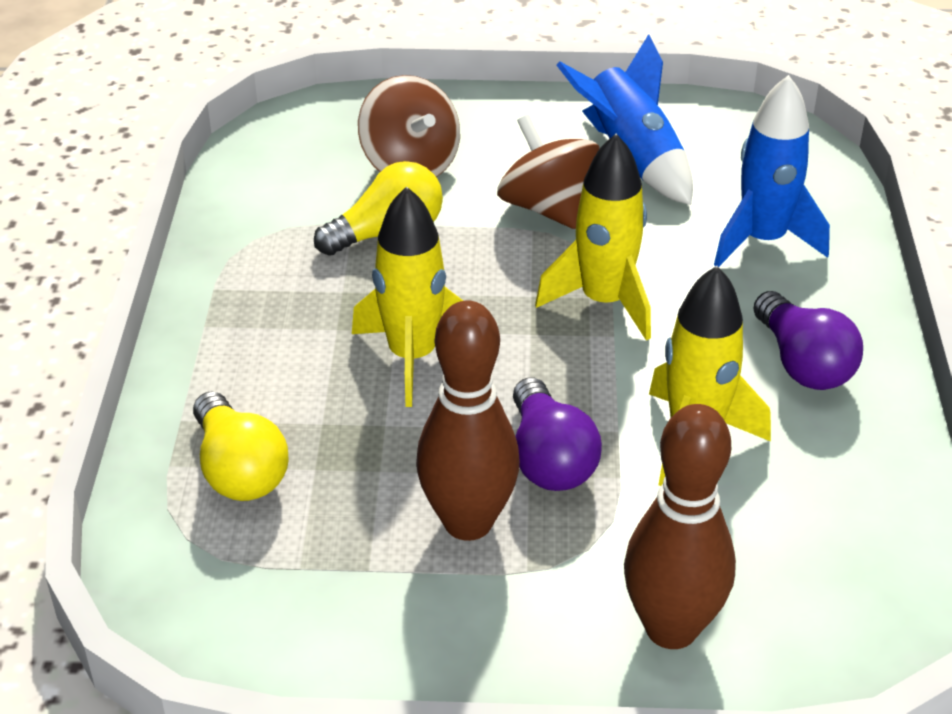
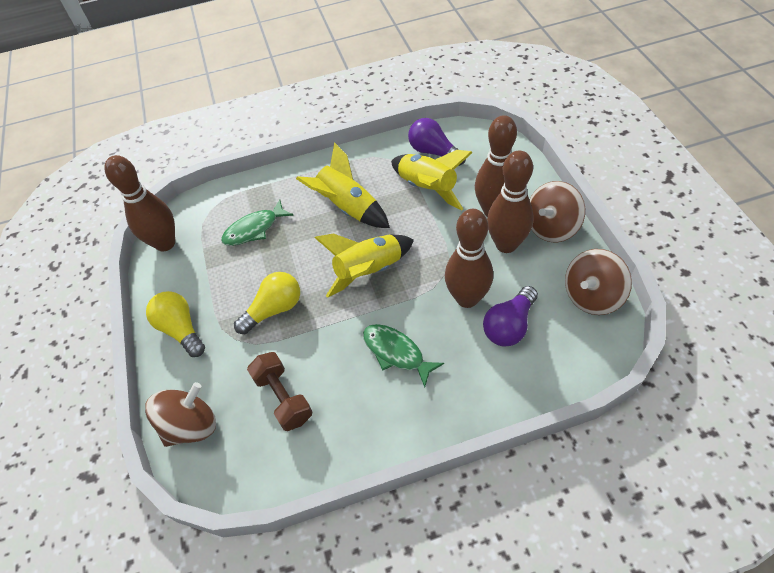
blue rocket: [556,34,693,205] [714,75,830,267] = 2 -> none = 0
brown bowling pin: [416,300,520,541] [624,404,736,649] = 2 -> [105,155,175,251] [445,209,493,308] [475,115,517,217] [487,150,534,253] = 4
brown dumbbell: none = 0 -> [247,352,312,431] = 1
brown spinning top: [358,75,460,177] [497,115,599,229] = 2 -> [145,382,216,447] [530,181,585,242] [565,249,632,315] = 3
green fish: none = 0 -> [221,199,294,246] [363,324,444,387] = 2

